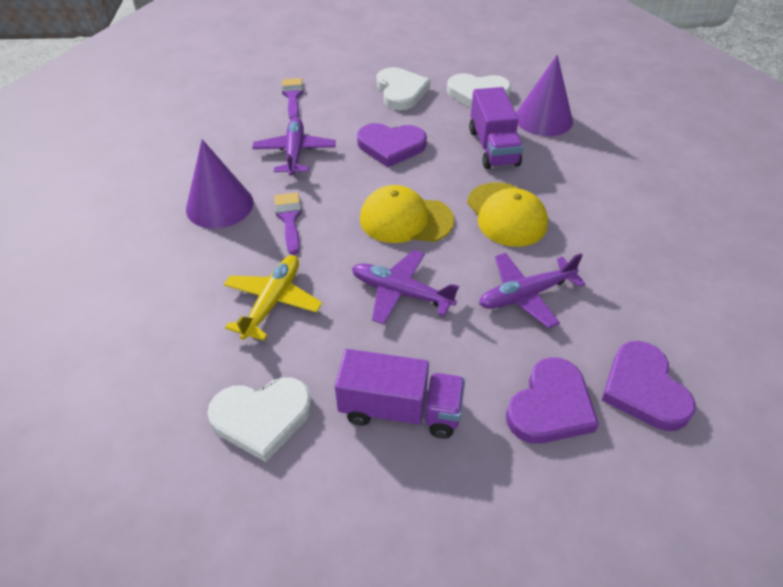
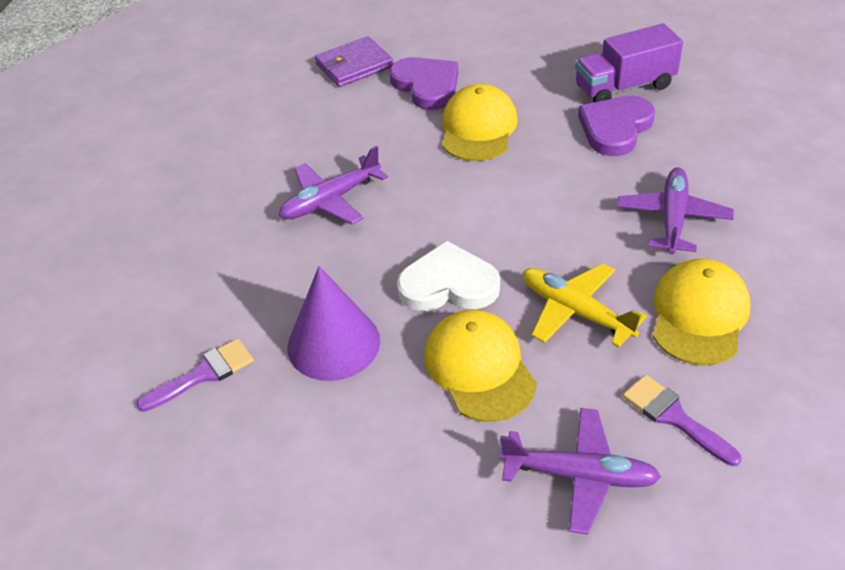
purple cone: [186,139,254,229] [516,55,573,136] = 2 -> [287,266,380,381] = 1
purple heart: [357,123,427,167] [506,357,599,444] [602,341,696,431] = 3 -> [390,57,458,110] [578,96,655,156] = 2
purple truck: [335,349,465,439] [469,87,523,169] = 2 -> [575,23,683,103] = 1
purple wallet: none = 0 -> [315,36,393,87] = 1
white heart: [207,377,312,462] [376,67,430,110] [447,73,511,108] = 3 -> [397,241,500,311] = 1
yellow cap: [360,185,454,243] [467,182,548,247] = 2 -> [424,310,537,422] [442,84,518,161] [653,258,750,366] = 3

